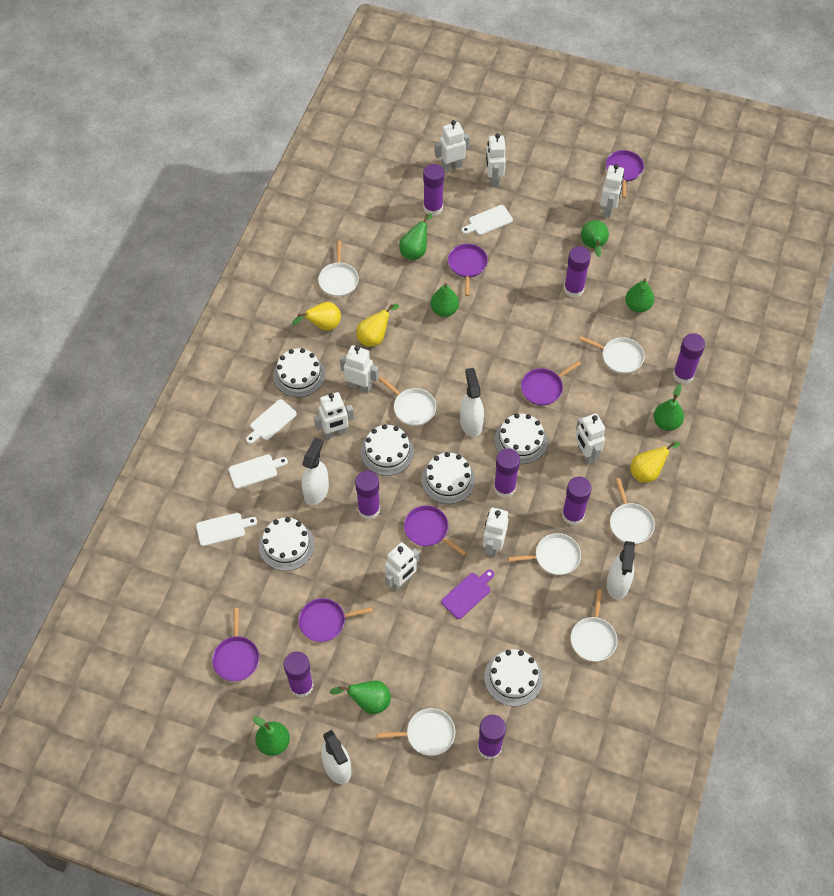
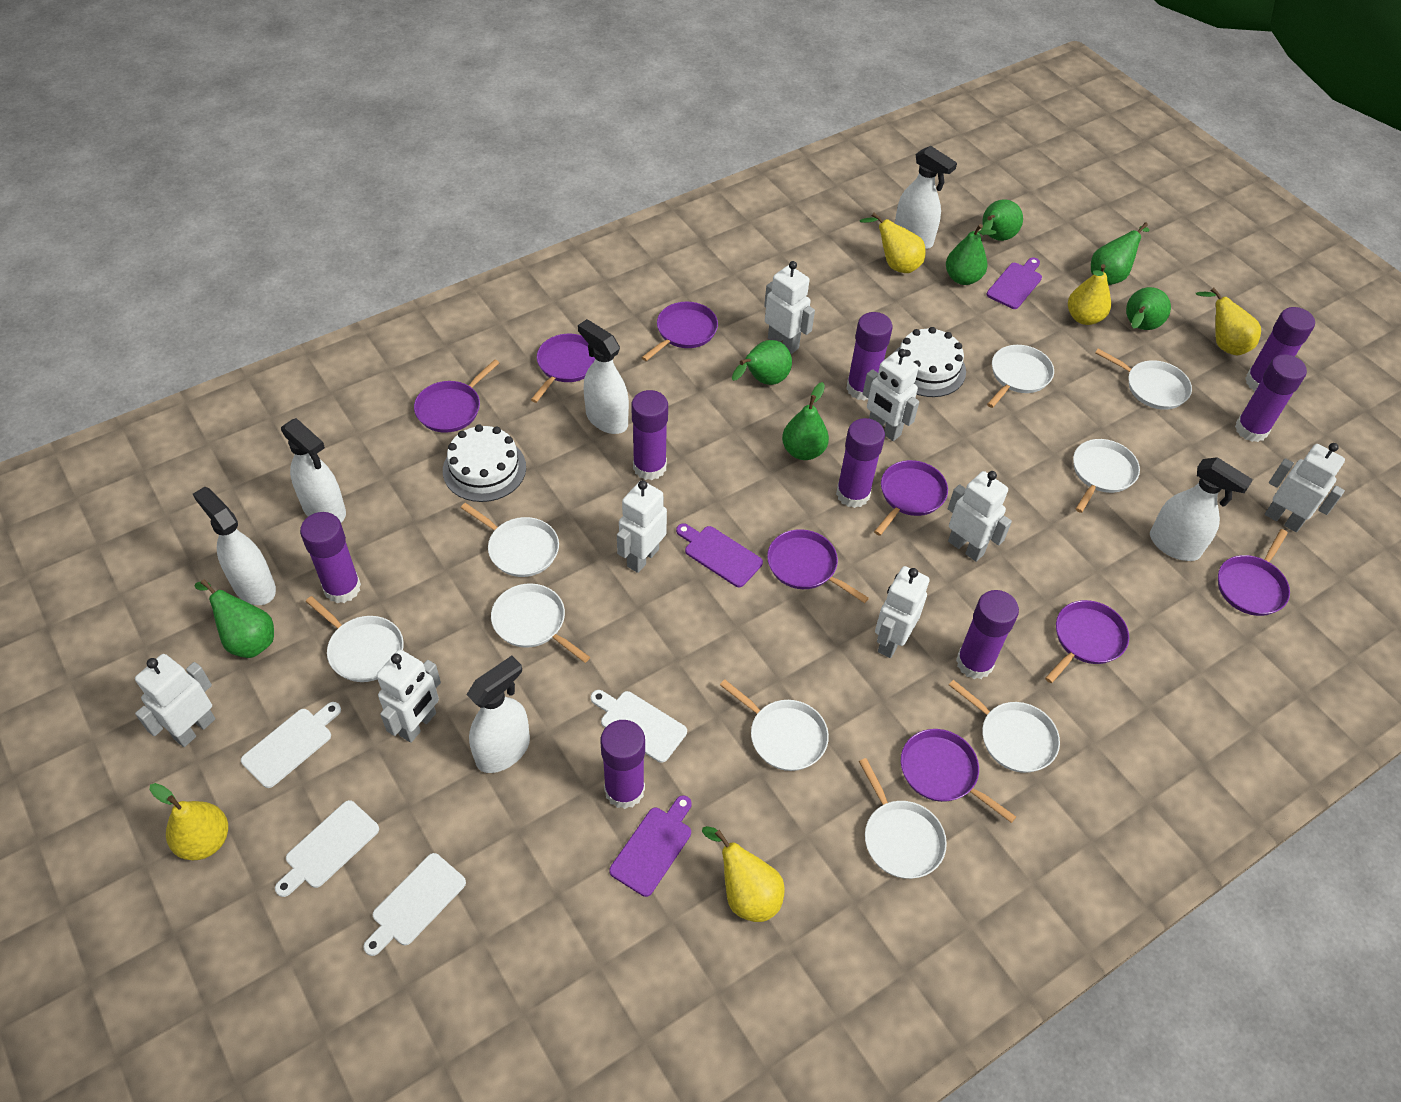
purple cutting board: [441,570,494,619] = 1 -> [609,795,692,897] [676,523,763,587] [987,257,1042,309] = 3
purple pan: [212,608,259,681] [298,598,373,642] [404,505,467,556] [448,244,488,296] [521,361,581,406] [606,150,644,198] = 6 -> [414,359,499,433] [531,334,595,403] [641,302,718,361] [767,529,869,603] [874,460,948,536] [901,729,1016,823] [1045,600,1129,683] [1218,529,1290,616] = 8
white cake: [259,517,315,571] [273,348,325,397] [361,424,414,476] [421,452,475,504] [484,649,543,706] [494,413,548,464] = 6 -> [443,424,526,502] [895,327,966,397] = 2
white pan: [318,241,359,297] [377,708,455,756] [378,376,436,426] [508,533,581,575] [571,590,617,661] [579,336,645,374] [610,478,655,544] = 7 -> [306,596,404,682] [461,503,559,577] [491,583,590,663] [720,679,829,771] [859,758,947,879] [949,680,1060,773] [987,345,1054,408] [1073,439,1140,513] [1095,349,1192,410] = 9
white spray bottle: [302,437,329,505] [321,730,351,784] [460,368,484,437] [607,541,635,600] = 4 -> [193,487,276,605] [281,418,346,522] [466,656,530,773] [578,319,629,434] [895,146,957,249] [1150,457,1253,561] = 6
yellow pear: [292,302,341,331] [356,304,399,347] [630,442,680,482] = 3 -> [149,783,228,860] [702,826,785,922] [860,213,926,273] [1068,264,1111,325] [1196,287,1261,355] = 5

